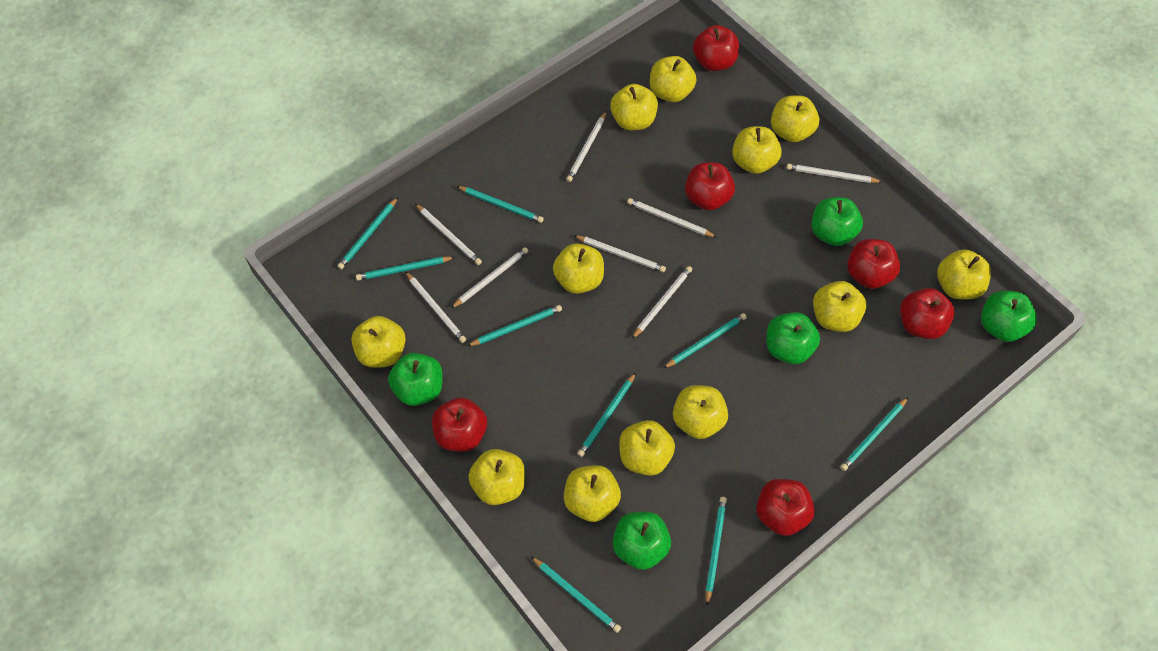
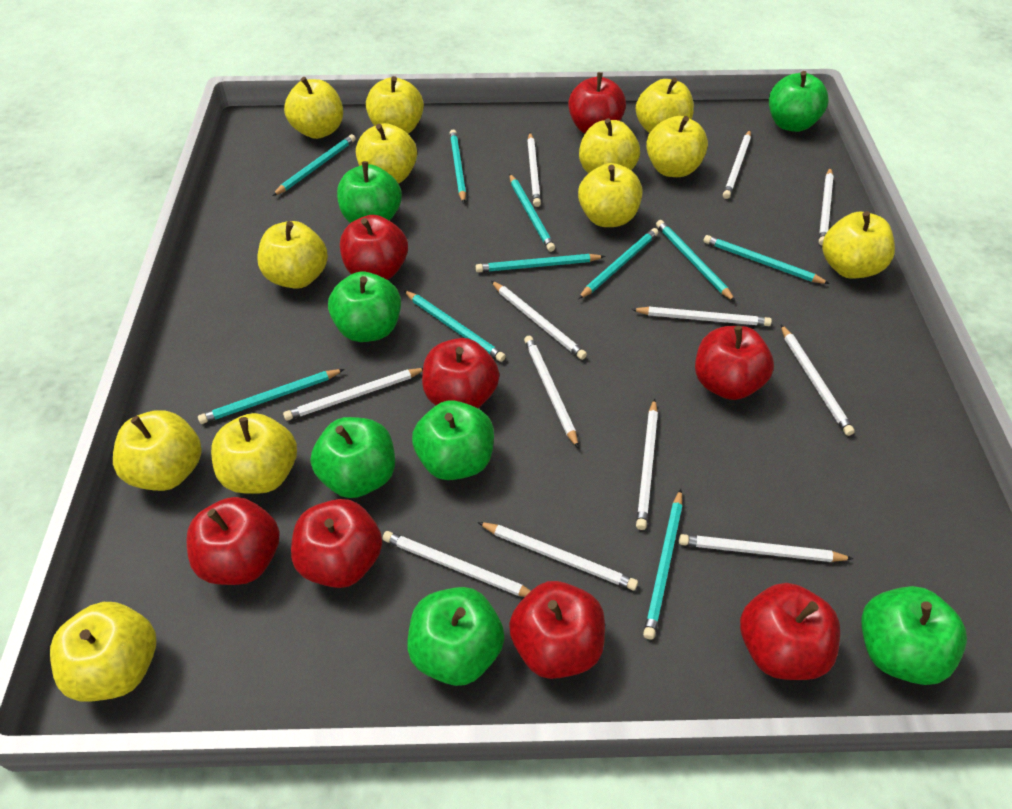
green apple: [388,353,443,406] [613,512,671,570] [766,312,820,364] [812,197,863,246] [981,291,1037,342] = 5 -> [311,417,395,498] [328,272,401,342] [337,161,402,223] [407,587,504,686] [412,400,494,480] [769,71,829,132] [861,586,967,685] = 7
red apple: [432,397,487,452] [685,162,735,211] [693,25,739,71] [756,479,815,536] [847,239,900,289] [900,288,955,339] = 6 -> [186,497,280,585] [291,499,382,588] [340,215,408,280] [422,338,500,408] [509,581,605,679] [568,72,626,134] [695,326,774,400] [740,583,840,680] = 8
turquoise pencil: [337,197,398,269] [356,257,455,281] [457,186,544,223] [467,305,562,346] [531,557,621,633] [577,373,636,457] [664,313,747,368] [705,497,727,606] [840,397,908,471] = 9 -> [198,369,344,424] [272,134,356,196] [404,290,506,362] [450,130,466,203] [476,254,605,272] [509,174,555,252] [578,228,658,299] [643,489,682,640] [656,220,735,301] [704,235,830,284] = 10
white pencil: [405,271,466,343] [415,204,482,265] [451,247,528,308] [566,111,607,182] [574,235,666,272] [627,198,717,238] [632,266,692,339] [787,164,882,183] = 8 -> [283,368,423,421] [383,531,531,597] [478,522,638,590] [491,281,587,360] [524,336,579,449] [527,133,541,207] [631,307,772,326] [636,398,658,530] [679,534,853,562] [723,130,751,199] [781,325,855,436] [819,168,834,245] = 12

